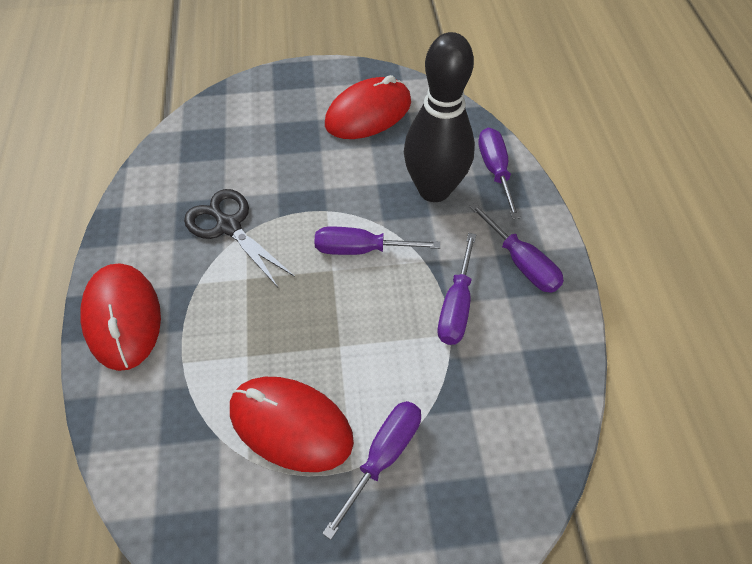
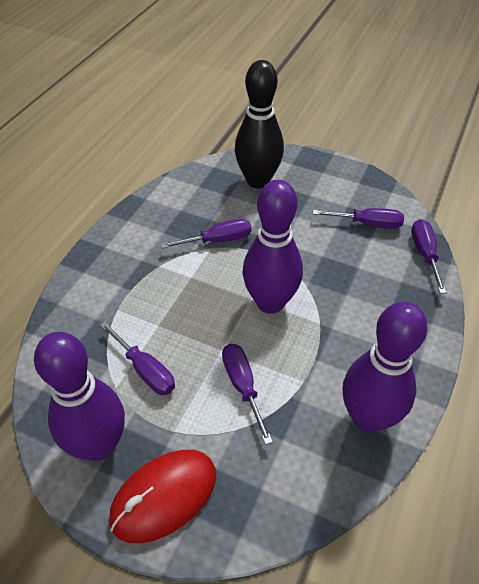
black scissors: [184,189,295,287] = 1 -> none = 0
purple bowling pin: none = 0 -> [34,332,125,461] [243,180,303,314] [343,302,427,433] = 3
red mouse: [80,264,161,371] [230,377,354,472] [325,75,411,139] = 3 -> [109,450,216,543] = 1

